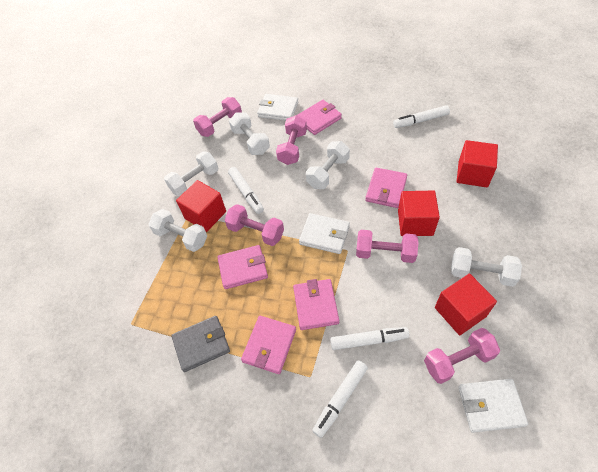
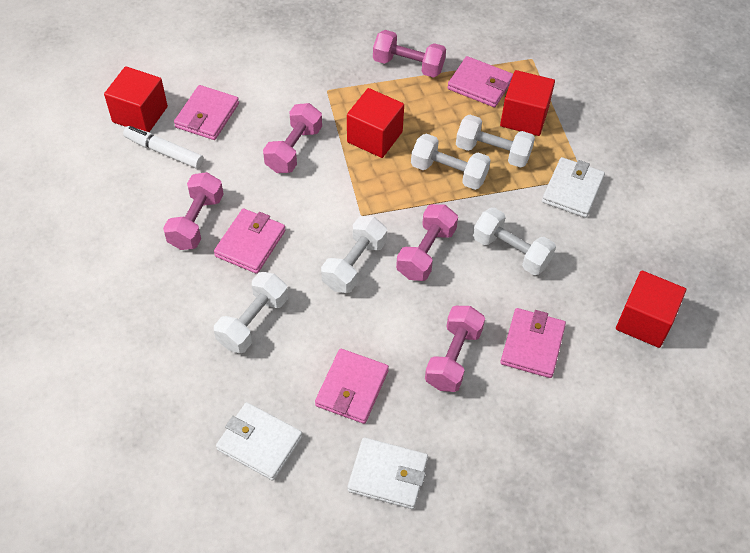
grey wallet: [171,316,230,372] = 1 -> none = 0
white marker: [228,167,264,214] [312,361,368,438] [330,327,410,350] [393,105,450,128] = 4 -> [123,126,204,169] = 1

